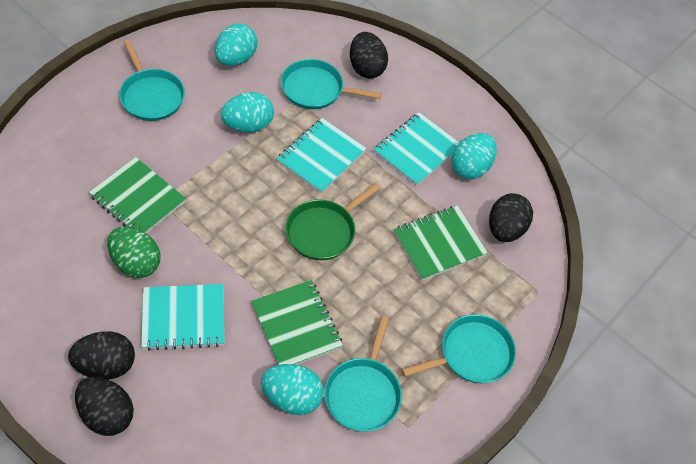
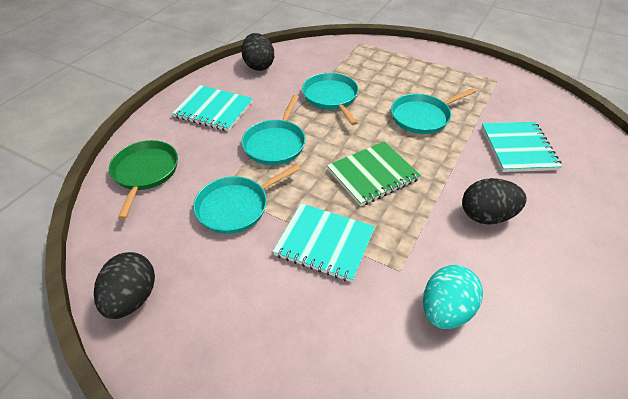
black egg: [68,331,135,380] [75,377,134,436] [350,32,388,78] [489,193,533,242] = 4 -> [94,252,155,319] [241,33,274,71] [462,178,527,224] = 3
green egg: [107,227,161,278] = 1 -> none = 0
green notebook: [89,157,186,234] [251,280,343,365] [394,205,488,280] = 3 -> [327,141,421,206] = 1
turquoise egg: [214,24,257,66] [221,92,274,133] [261,364,324,415] [451,133,497,179] = 4 -> [423,265,483,329] = 1

